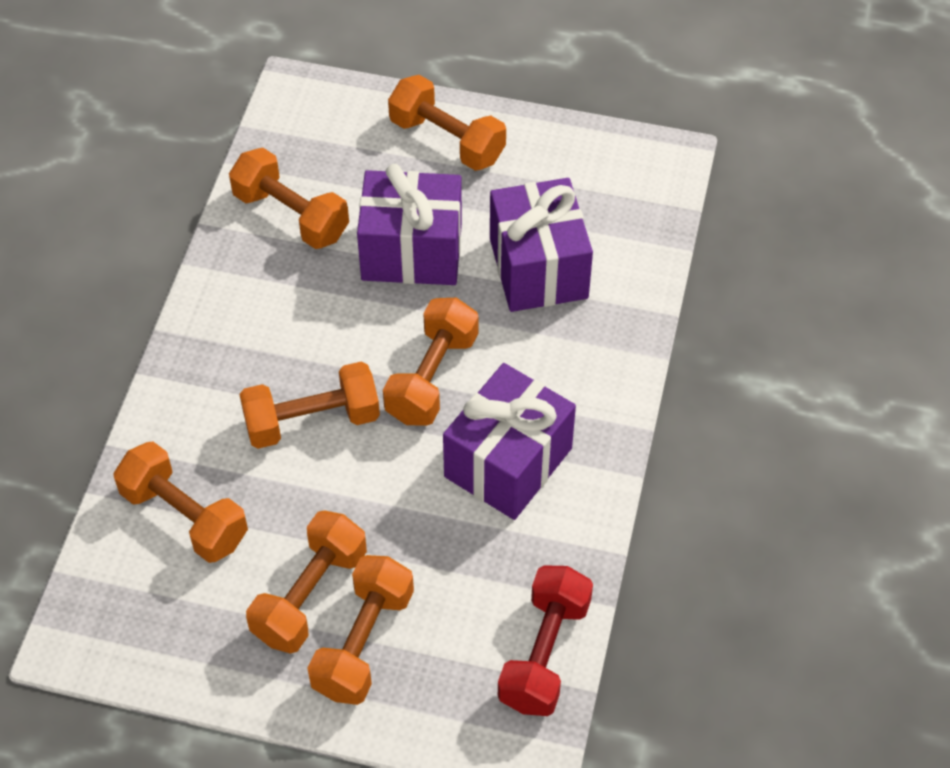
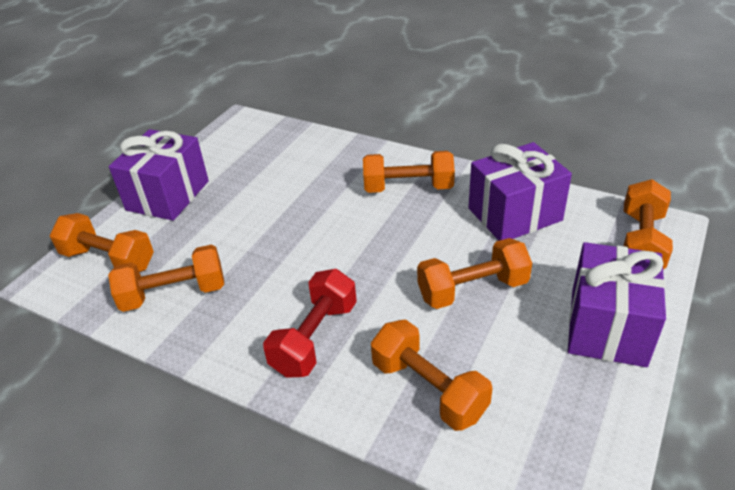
orange dumbbell: [113,441,248,563] [229,148,349,249] [239,362,380,449] [246,510,367,653] [307,555,414,705] [383,298,479,426] [388,75,506,171] = 7 -> [50,213,154,272] [108,245,224,312] [363,151,455,193] [371,320,493,431] [417,238,532,309] [623,179,673,269] = 6

